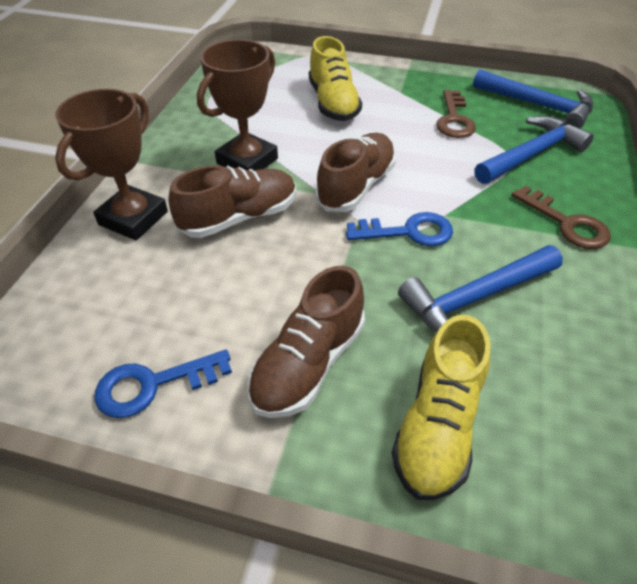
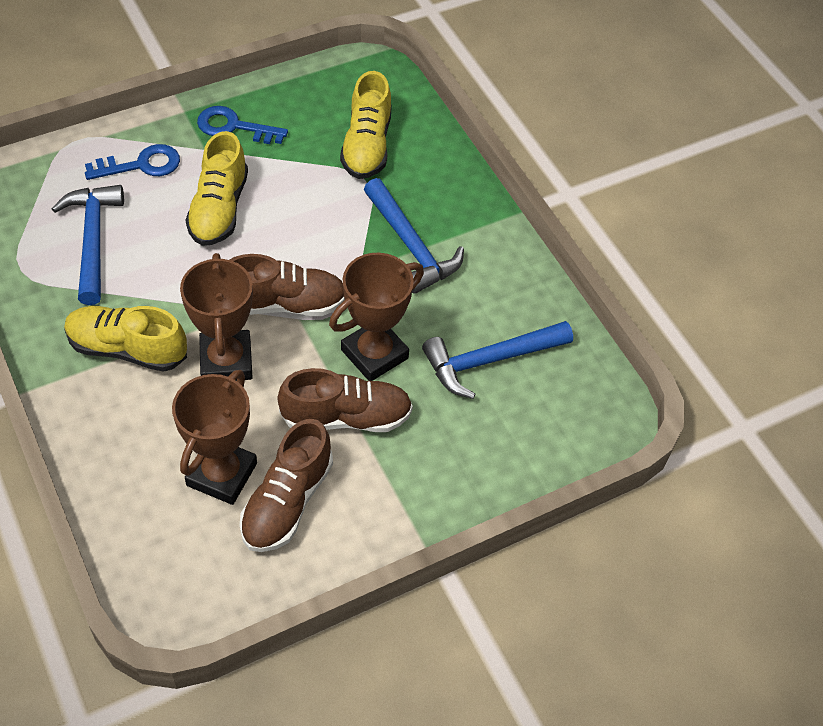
brown key: [436,90,476,138] [512,186,611,249] = 2 -> none = 0
brown trophy: [55,89,168,240] [197,39,278,171] = 2 -> [172,370,257,505] [180,253,253,381] [329,253,424,381] = 3
yellow shoe: [309,36,362,121] [392,315,490,500] = 2 -> [64,306,187,372] [185,131,248,246] [340,71,392,179] = 3

